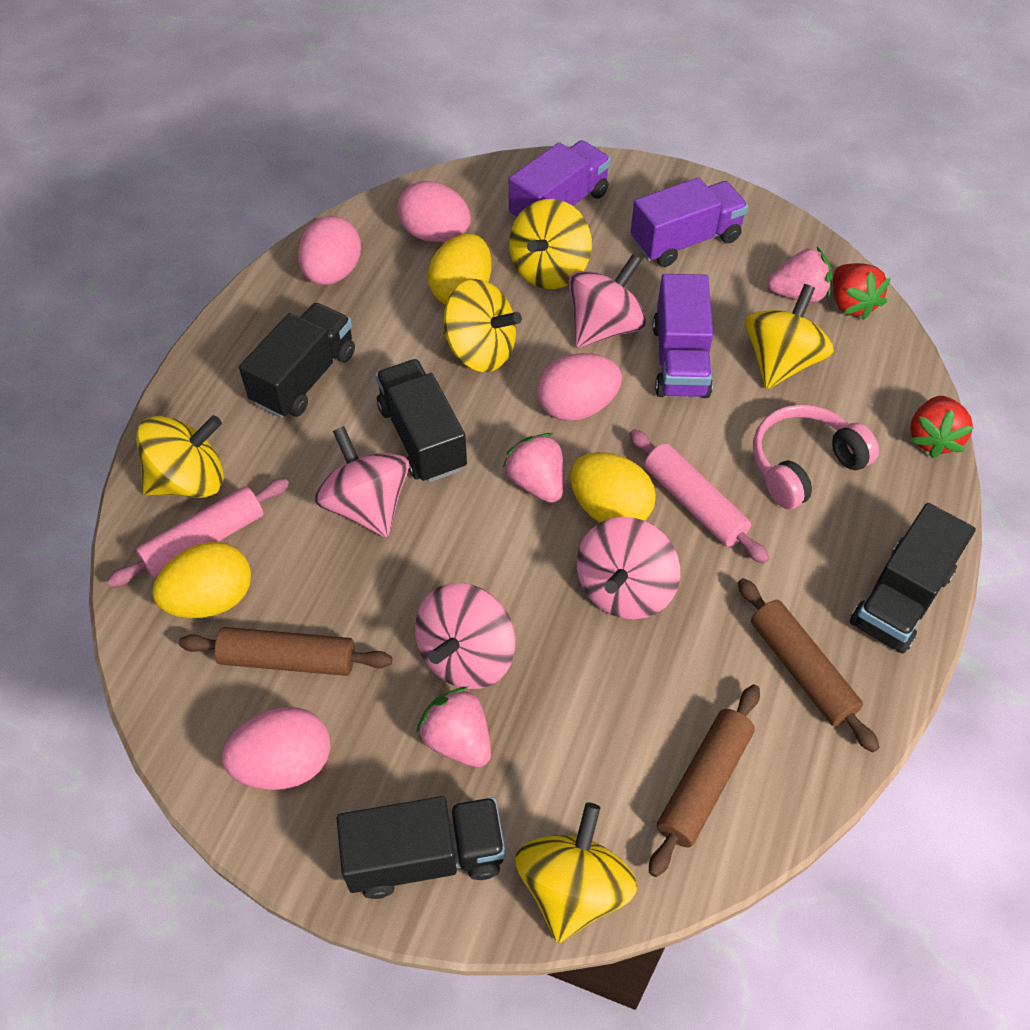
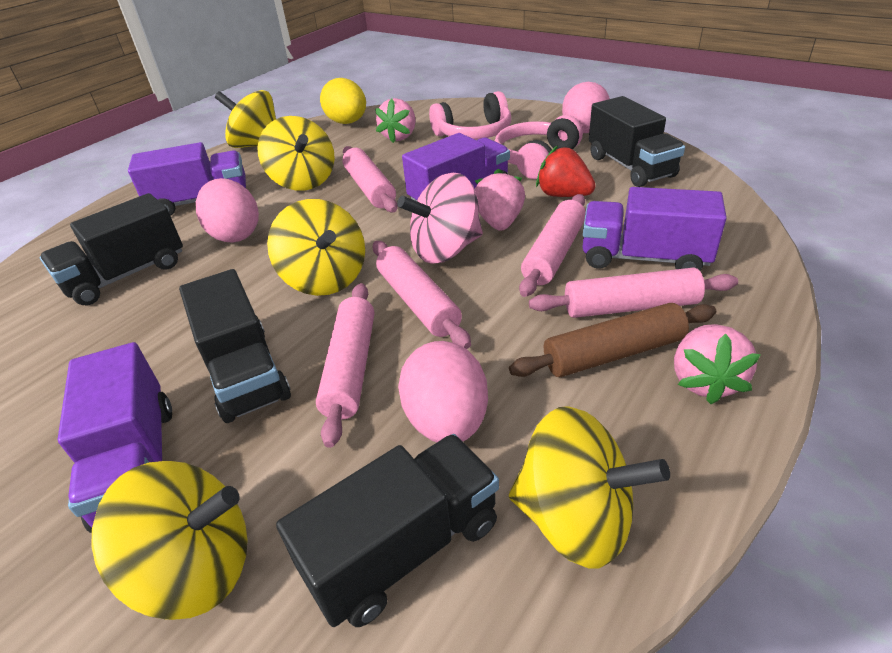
brown rolling pin: [179,627,392,676] [649,684,760,877] [738,578,880,752] = 3 -> [509,303,716,377] = 1
pink egg: [222,707,330,790] [298,216,361,285] [397,181,471,242] [537,353,622,421] = 4 -> [196,178,259,242] [398,341,488,442] [562,82,610,133] = 3
pink headphones: [753,404,879,509] = 1 -> [429,91,511,140] [495,115,583,179] = 2
pink rolling pin: [107,479,290,588] [630,429,769,564] = 2 -> [316,283,374,448] [343,146,398,213] [373,241,471,349] [519,194,586,297] [529,267,738,318] = 5
pink spinning top: [315,426,409,538] [415,583,515,689] [569,254,647,348] [577,517,680,619] = 4 -> [397,173,483,264] = 1
purple truck: [509,140,611,220] [630,177,748,267] [652,274,713,398] = 3 -> [57,342,172,533] [128,142,246,216] [402,133,510,201] [582,187,727,271] = 4
red strawberry: [833,263,891,320] [910,396,974,458] = 2 -> [536,145,596,197] = 1
yellow egg: [152,542,251,618] [428,234,492,305] [570,452,656,523] = 3 -> [320,78,366,124] = 1

